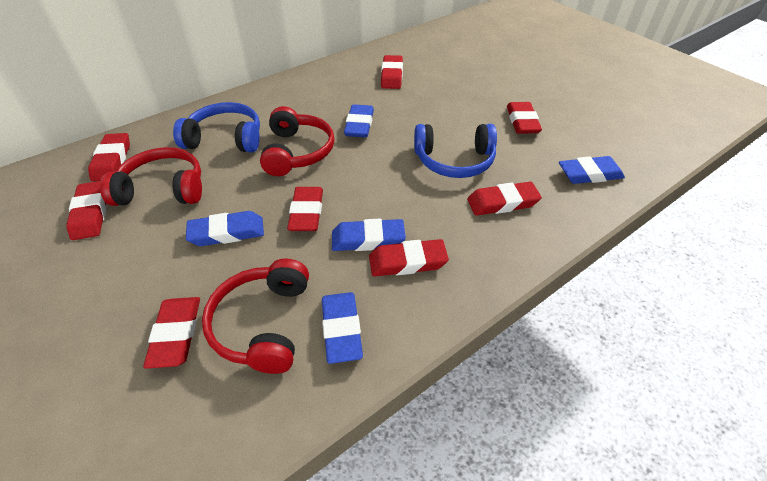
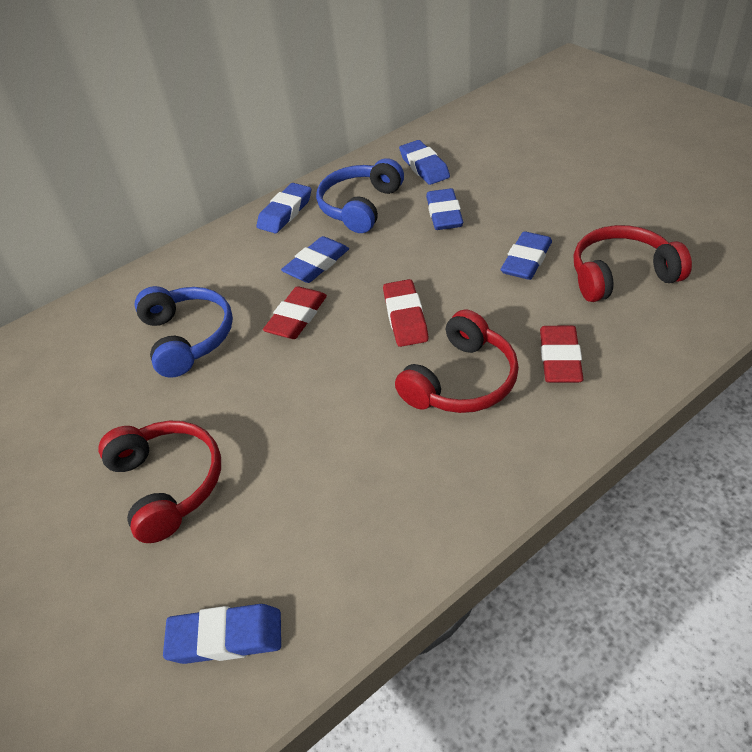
blue eraser: [186,211,264,246] [322,292,363,364] [332,219,406,251] [344,104,374,138] [559,156,625,184] = 5 -> [163,604,281,664] [257,183,311,233] [281,236,349,283] [399,140,450,185] [426,188,463,230] [501,231,552,280] = 6
red eraser: [66,181,106,240] [88,133,130,181] [143,297,200,369] [287,187,323,231] [369,239,449,277] [381,55,403,89] [467,182,542,216] [507,102,542,134] = 8 -> [263,286,327,339] [383,279,428,347] [540,325,583,383] = 3

